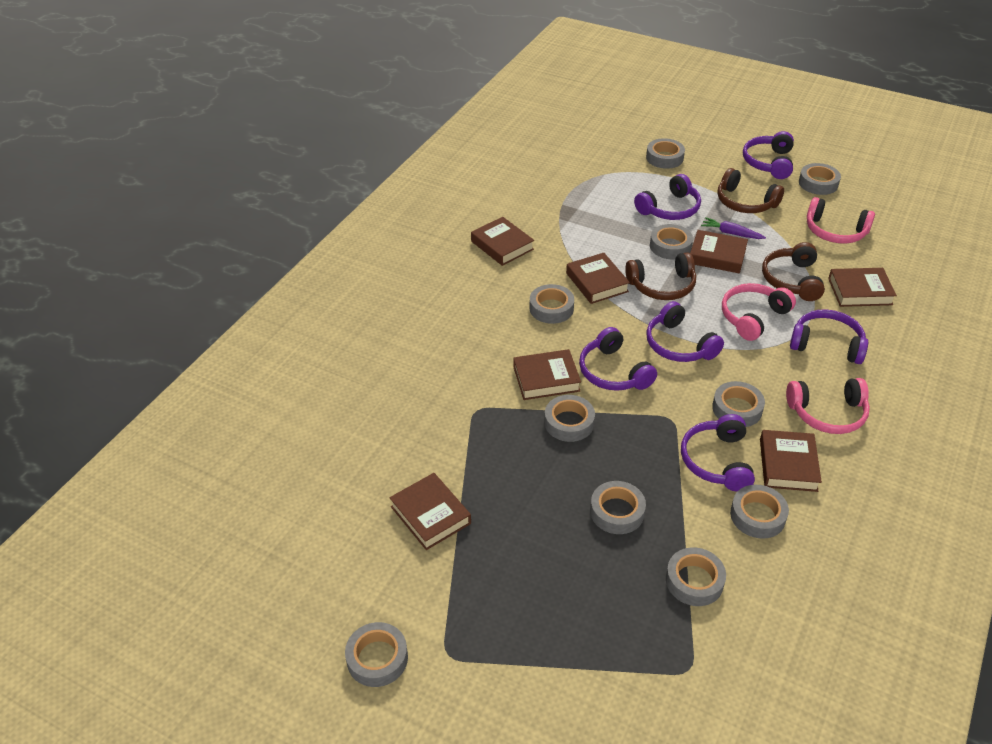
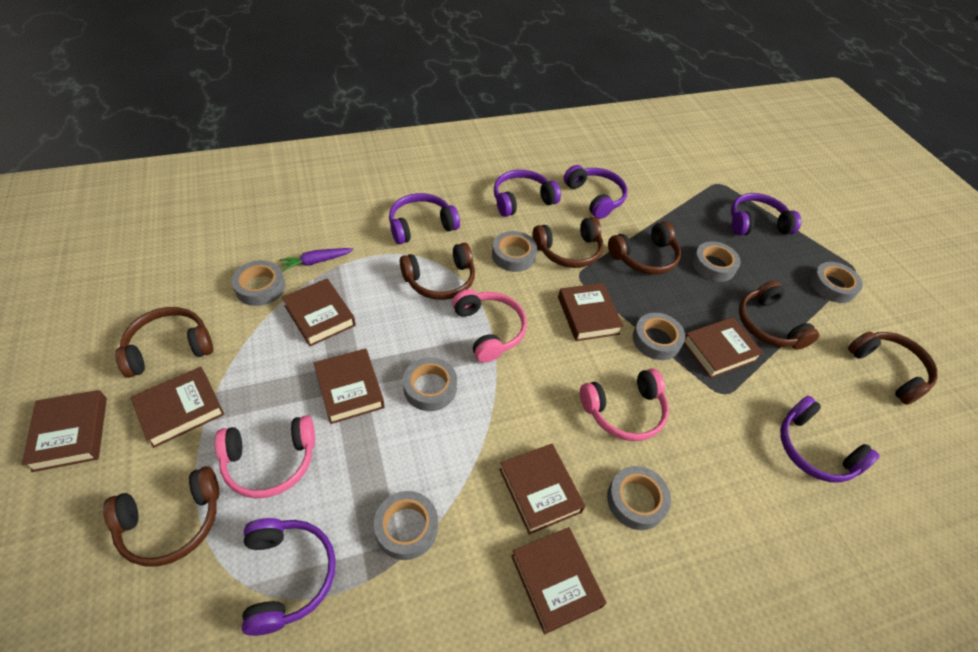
brown book: [389,473,471,550] [471,217,534,266] [513,349,581,400] [566,253,630,304] [690,230,748,274] [760,430,822,492] [828,268,897,307] = 7 -> [22,390,107,472] [130,367,224,448] [282,279,356,346] [314,348,385,424] [499,444,585,535] [511,527,606,635] [558,283,624,341] [684,317,764,379] = 8
brown headphones: [625,253,696,300] [717,168,784,213] [762,242,825,301] = 3 -> [103,466,219,566] [115,307,213,378] [400,243,475,300] [533,217,603,268] [608,221,681,275] [739,281,819,350] [848,332,938,405] = 7
grey tape: [345,622,408,687] [529,284,574,324] [544,395,595,442] [590,481,646,534] [646,138,685,169] [650,224,693,259] [666,547,726,606] [712,381,765,427] [730,485,789,539] [799,163,841,195] = 10 -> [232,260,285,306] [374,491,438,560] [403,357,457,411] [492,231,537,272] [607,466,671,530] [633,313,685,360] [692,241,741,282] [811,262,863,303] = 8

